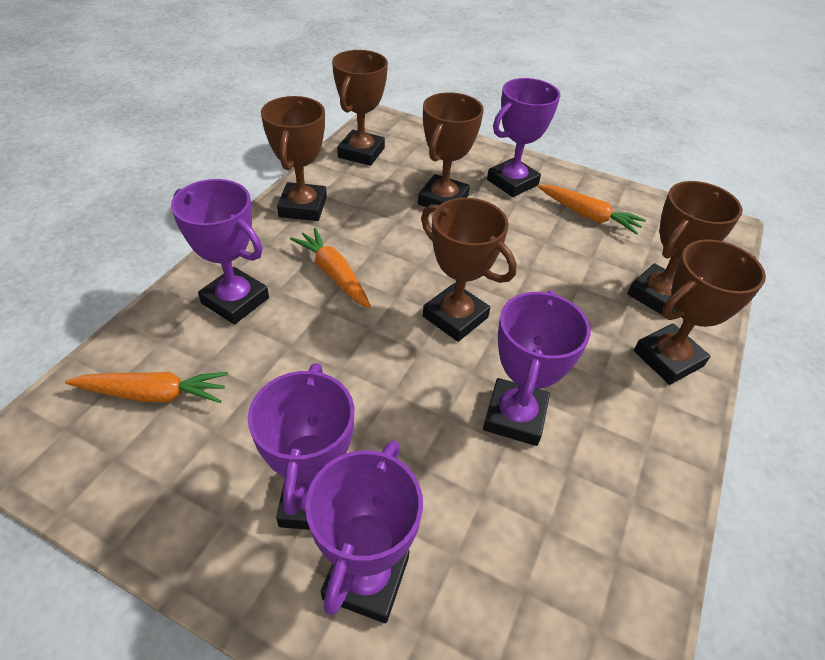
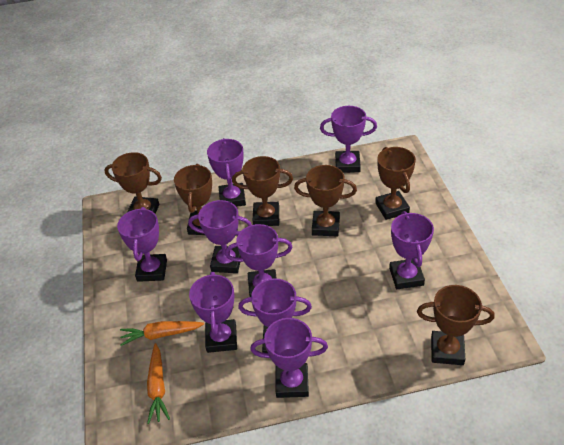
orange carrot: [65,372,228,403] [290,228,371,308] [538,185,646,235] = 3 -> [120,321,204,346] [147,343,170,424] = 2
purple trophy: [171,179,269,324] [248,363,354,530] [305,440,423,623] [483,290,590,446] [487,78,560,197] = 5 -> [117,207,167,282] [188,200,252,273] [189,272,237,353] [207,138,246,207] [225,224,293,297] [238,278,312,353] [250,318,328,398] [320,106,377,173] [389,211,434,289] = 9

